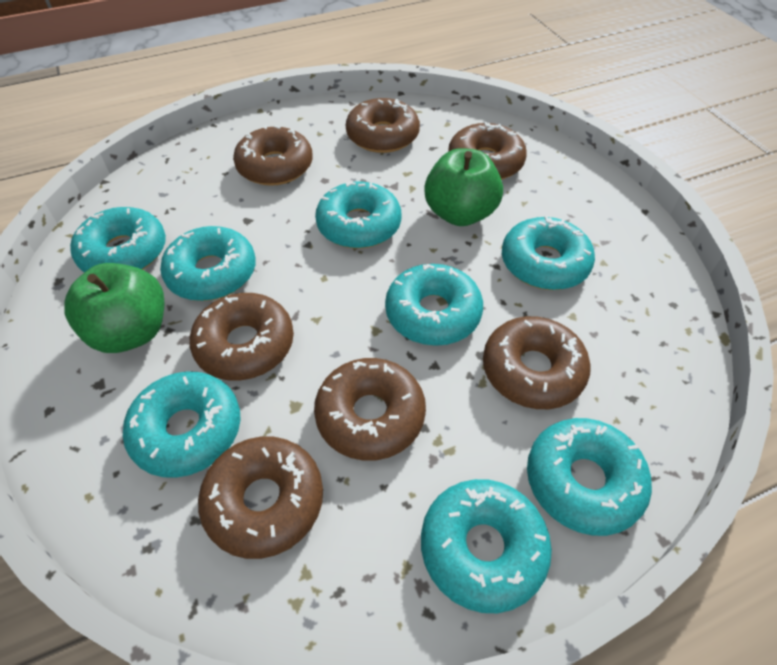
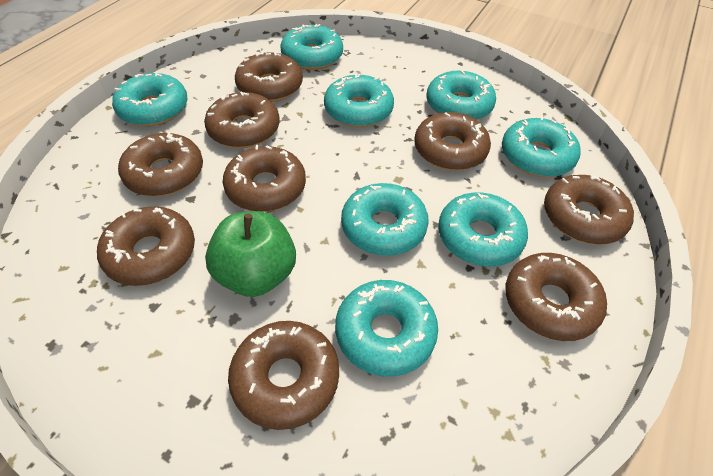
brown donut: [189,293,294,381] [198,437,323,559] [233,125,313,186] [314,358,426,461] [346,98,420,153] [448,122,527,180] [483,316,591,409] = 7 -> [97,206,195,286] [118,133,203,196] [204,92,280,148] [223,145,306,212] [228,321,339,430] [235,52,303,102] [414,112,491,171] [505,253,607,341] [544,175,634,244] = 9
green apple: [64,263,165,353] [424,148,503,226] = 2 -> [205,211,296,297] = 1

